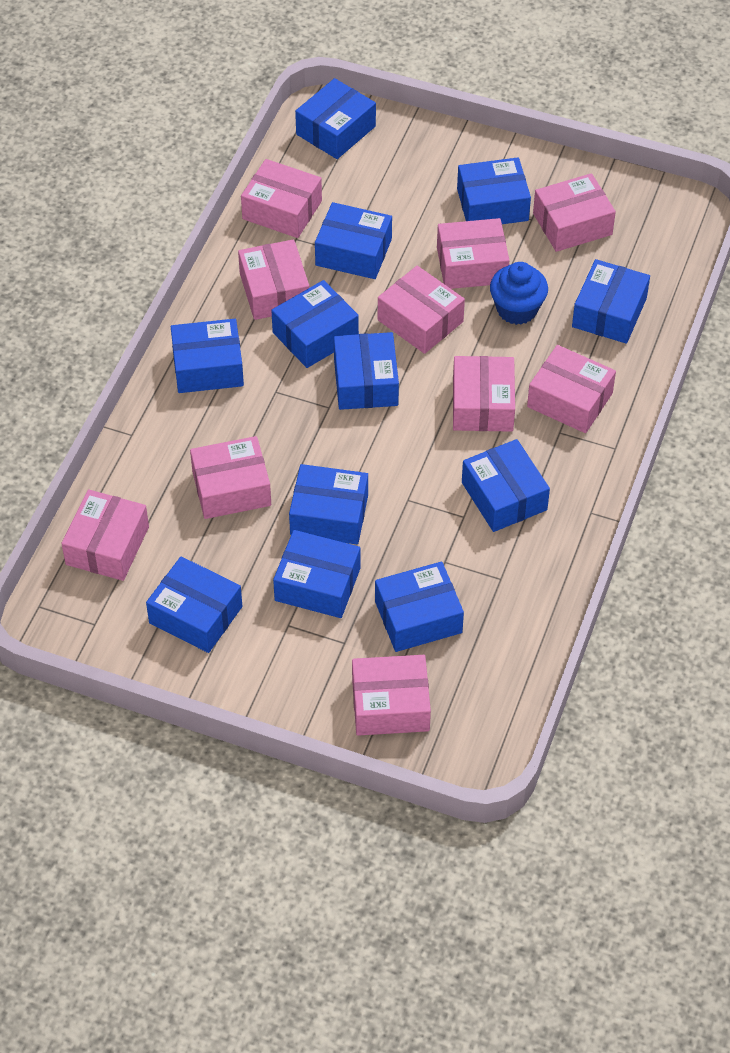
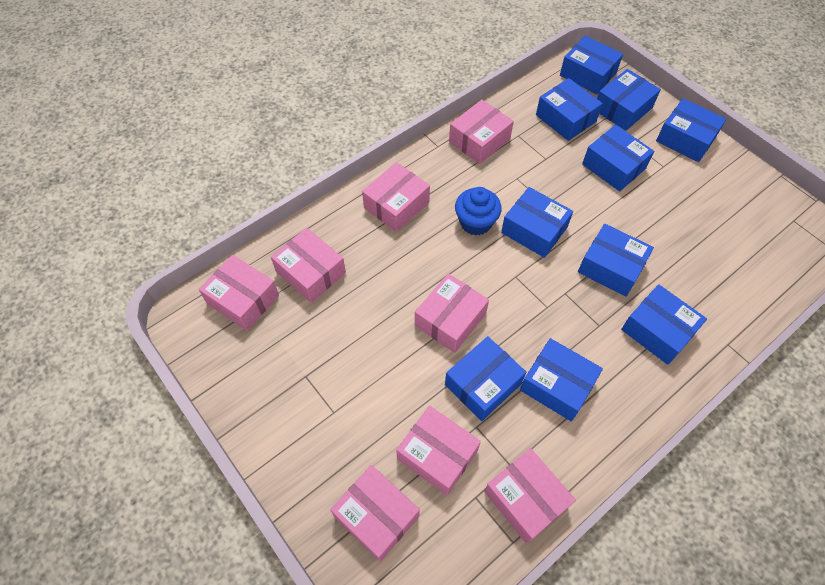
blue box: [146,556,242,653] [171,319,244,393] [271,280,359,368] [273,530,360,618] [289,464,368,544] [295,78,376,159] [315,202,392,279] [334,332,399,410] [375,562,464,652] [457,157,531,224] [462,439,550,532] [572,259,650,344] = 12 -> [445,336,526,421] [501,187,573,258] [520,338,603,421] [536,78,603,141] [560,36,623,94] [578,224,654,297] [582,125,654,191] [597,69,661,131] [621,284,707,365] [656,99,726,162] = 10
pink box: [61,489,149,581] [190,436,271,519] [238,239,310,320] [241,159,322,238] [352,655,431,736] [378,266,465,354] [437,218,509,289] [453,356,515,432] [527,345,616,433] [533,173,616,252] = 10 -> [199,255,279,331] [271,228,346,303] [330,465,420,562] [362,162,430,232] [396,406,481,495] [415,273,489,353] [449,100,514,164] [484,448,576,544] = 8

